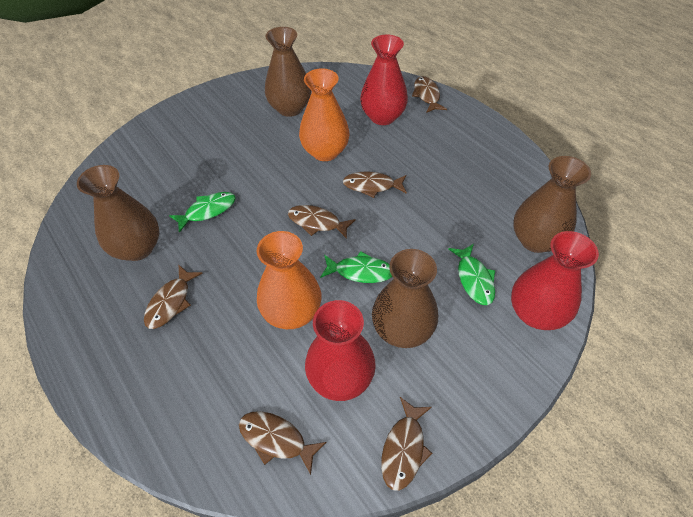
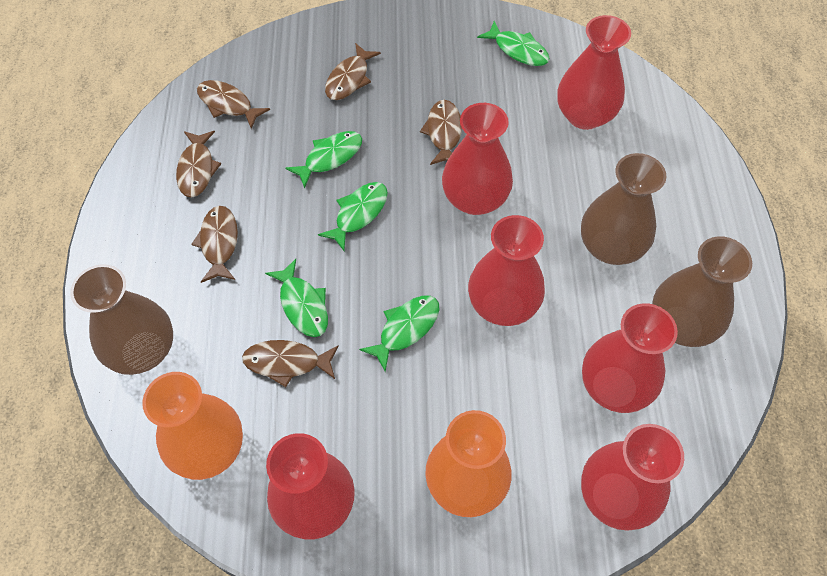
brown vase: [77,165,160,261] [265,27,311,117] [372,249,438,348] [513,156,591,253] = 4 -> [70,264,173,375] [581,153,666,265] [652,236,752,347] = 3
green fish: [169,192,236,233] [320,251,392,283] [448,244,495,305] = 3 -> [265,259,328,337] [285,131,362,189] [318,182,388,251] [359,296,440,372] [477,21,550,66] = 5
red vase: [305,300,376,401] [360,35,408,125] [511,231,599,330] = 3 -> [266,433,355,540] [442,103,513,215] [468,215,545,326] [557,15,631,130] [581,424,684,531] [582,303,678,413] = 6

